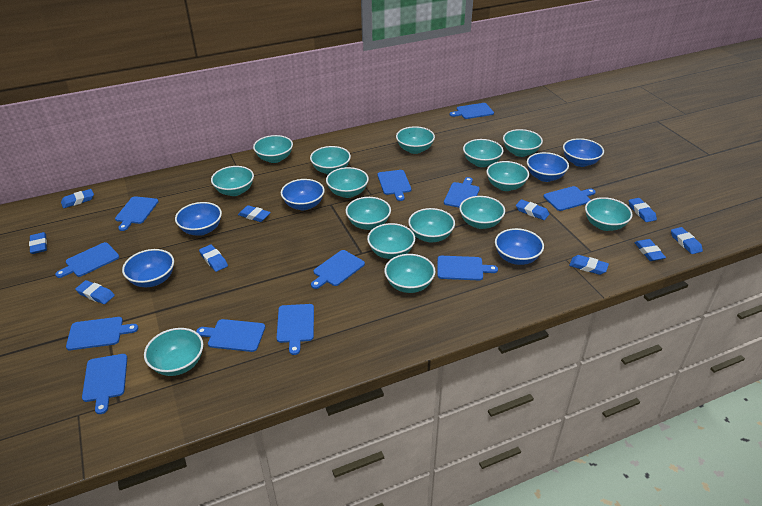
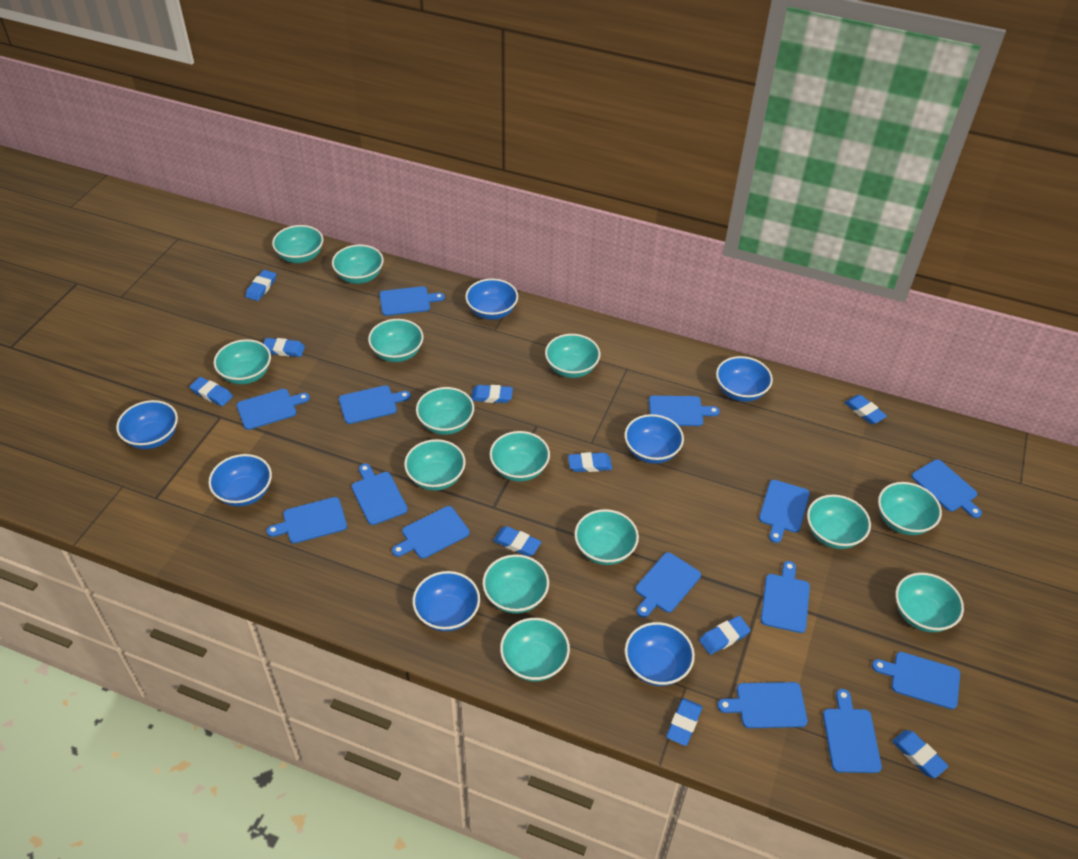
blue bowl: [122,249,174,287] [175,202,222,236] [281,179,325,210] [495,228,544,265] [527,152,569,182] [563,138,604,167] = 6 -> [116,400,178,449] [208,454,272,507] [413,571,480,632] [465,278,518,320] [625,414,684,464] [625,622,695,686] [716,356,773,402] = 7
blue cutting board: [55,242,119,278] [66,317,138,350] [82,354,127,414] [115,196,159,231] [196,319,265,352] [277,304,314,355] [311,250,365,289] [378,170,411,201] [437,256,498,280] [444,177,480,208] [450,103,494,119] [544,186,596,211] = 12 -> [237,389,310,430] [266,497,347,543] [339,385,411,424] [351,464,408,525] [379,286,445,316] [392,506,470,559] [635,552,701,618] [649,396,720,426] [717,682,808,728] [759,480,810,543] [761,561,810,633] [823,689,882,773] [872,652,960,709] [911,459,982,518] = 14
turquoise bowl: [144,328,203,376] [211,166,254,196] [253,135,293,163] [310,146,351,175] [326,167,369,198] [346,197,391,230] [367,223,415,259] [384,254,435,293] [396,126,435,154] [408,208,455,242] [459,196,505,229] [463,139,504,167] [487,161,529,191] [503,129,543,157] [585,197,633,231] = 15 -> [214,339,271,384] [272,225,324,263] [332,244,384,284] [368,319,424,362] [404,439,466,491] [416,387,474,435] [482,554,549,614] [490,431,550,482] [500,618,570,681] [545,334,600,378] [574,509,639,565] [807,495,871,549] [878,482,942,535] [895,572,964,632] = 14

